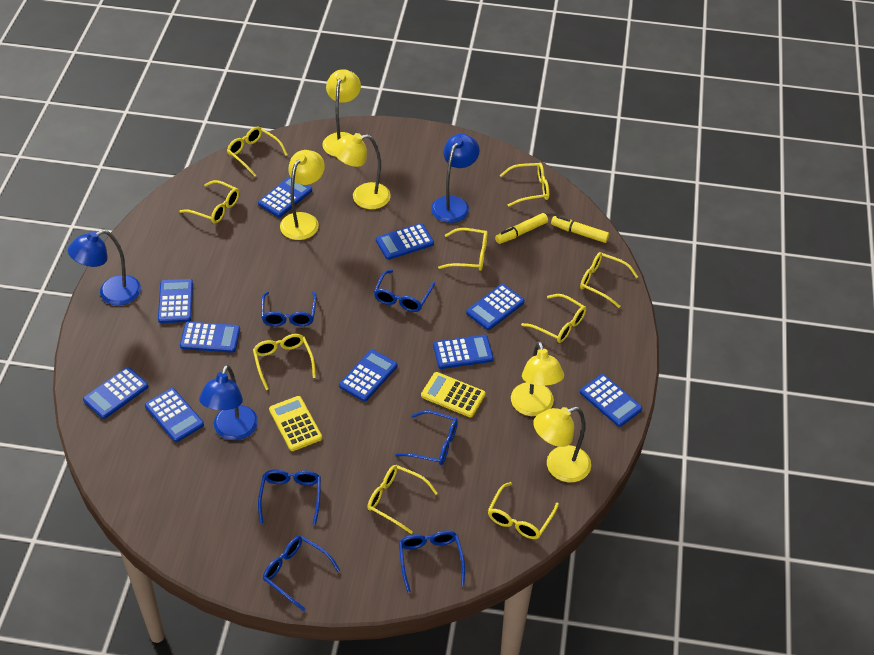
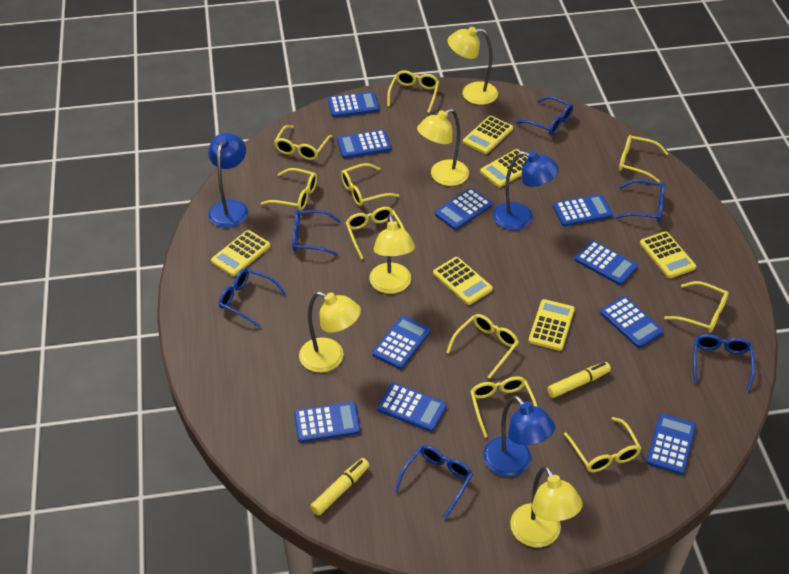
yellow calculator: [269,396,322,451] [421,372,486,417] = 2 -> [211,230,270,276] [433,257,493,305] [463,116,513,154] [480,149,528,187] [528,299,575,351] [640,231,696,278] = 6
yellow glasses: [179,180,239,224] [227,126,288,177] [253,334,316,390] [367,465,438,534] [438,228,488,271] [488,482,559,539] [500,163,549,207] [521,294,586,343] [580,252,638,308] = 9 -> [261,168,317,210] [274,125,333,160] [341,163,399,206] [346,207,405,259] [387,70,439,113] [446,314,519,379] [470,376,538,438] [564,417,641,472] [619,135,668,183] [664,281,729,333] = 10

